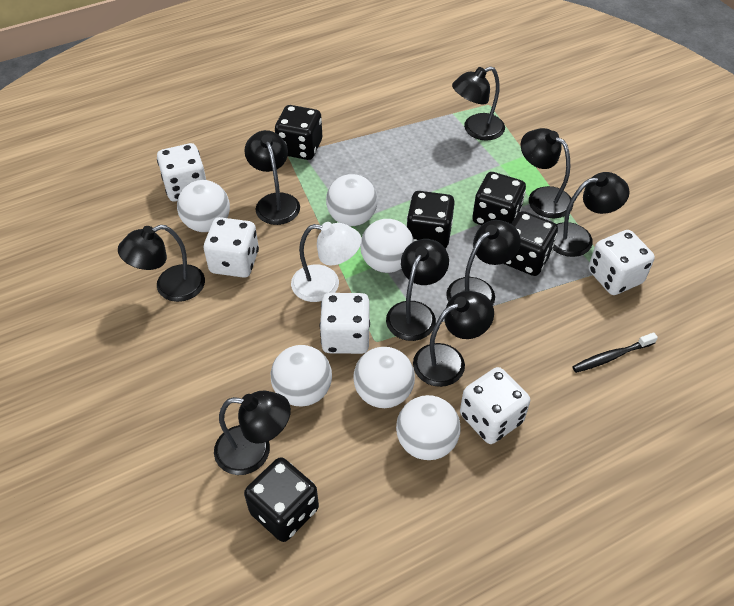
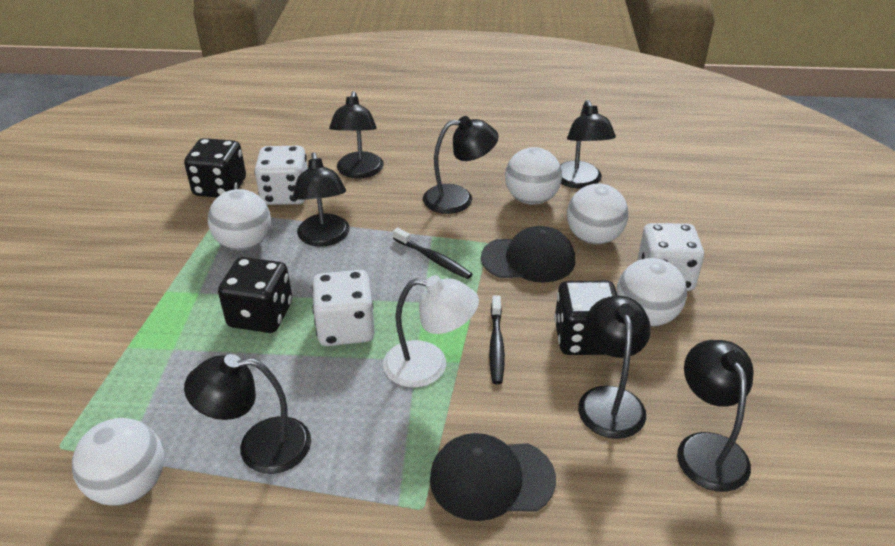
black cap: none = 0 -> [430,433,556,521] [481,226,575,283] = 2
black dice: [244,457,319,542] [275,105,322,160] [406,191,455,249] [472,172,526,225] [503,211,558,276] = 5 -> [184,138,246,197] [218,257,292,333] [554,280,617,355] = 3
black lamp: [118,225,205,302] [214,391,291,475] [244,130,300,225] [386,239,449,341] [413,291,494,387] [446,220,521,305] [452,66,505,141] [521,128,573,218] [553,172,630,257] = 9 -> [184,354,311,474] [293,152,350,247] [329,91,384,179] [423,116,499,214] [560,100,616,189] [578,296,651,439] [677,340,754,492] = 7
black toothbrush: [572,332,658,373] = 1 -> [393,227,472,279] [489,296,505,385] = 2
white ball: [177,180,230,232] [271,345,332,407] [326,174,378,226] [353,347,415,408] [360,219,414,273] [396,395,461,460] = 6 -> [72,418,164,505] [208,189,271,251] [505,147,562,205] [567,183,629,244] [617,258,687,326] = 5
white dice: [157,143,206,202] [204,217,259,278] [320,293,370,354] [460,367,530,444] [588,230,655,295] = 5 -> [254,146,308,205] [312,270,375,346] [637,223,704,291] = 3

